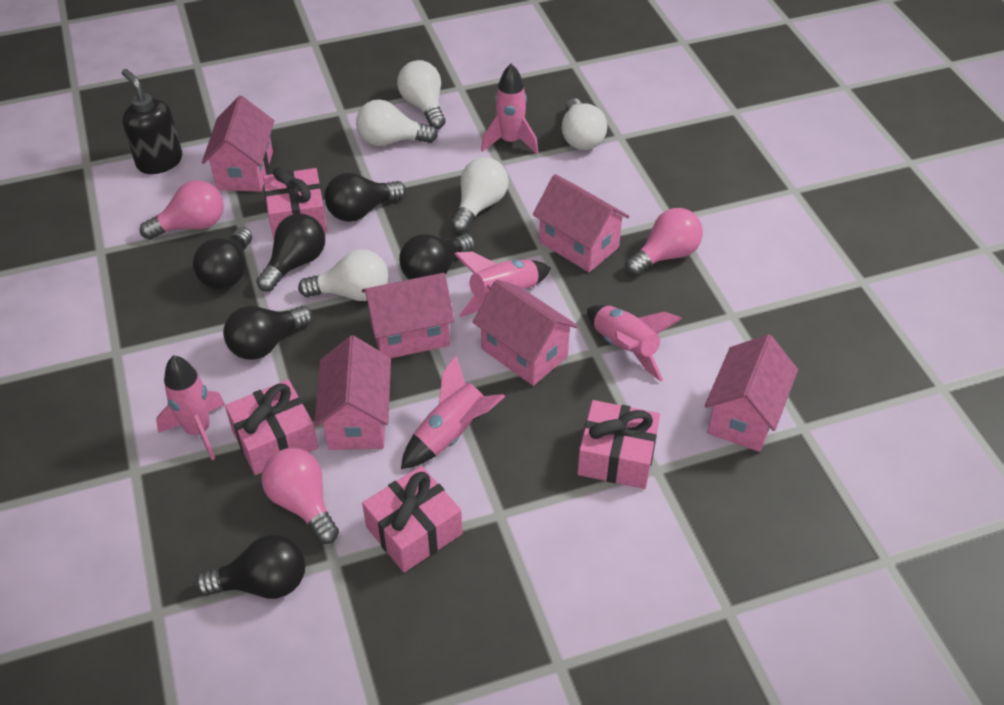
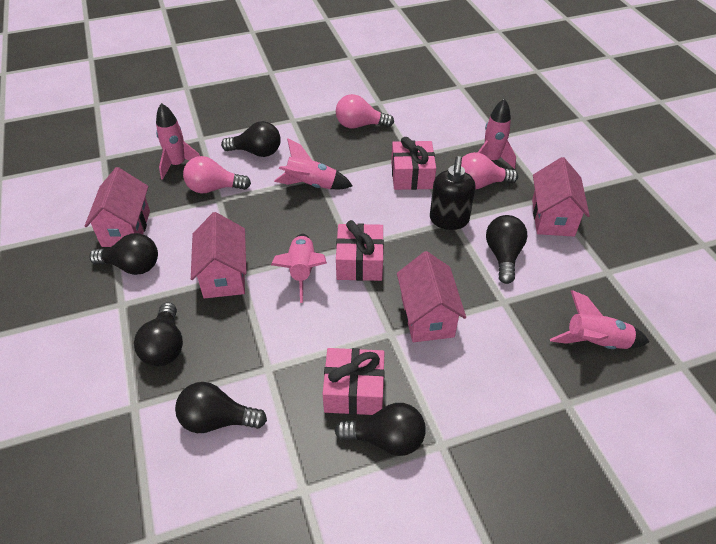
pink gift: [225,380,318,475] [263,168,327,239] [362,466,462,572] [577,400,660,489] = 4 -> [323,348,385,415] [336,220,384,281] [391,137,436,190] = 3
pink house: [202,95,274,192] [314,335,391,450] [362,273,454,358] [473,279,578,386] [533,174,630,272] [705,334,798,452] = 6 -> [85,167,150,247] [191,212,247,298] [397,251,466,342] [532,157,590,237] = 4
white light bulb: [298,249,388,301] [356,100,438,146] [397,60,445,129] [451,157,509,233] [562,98,607,150] = 5 -> none = 0

